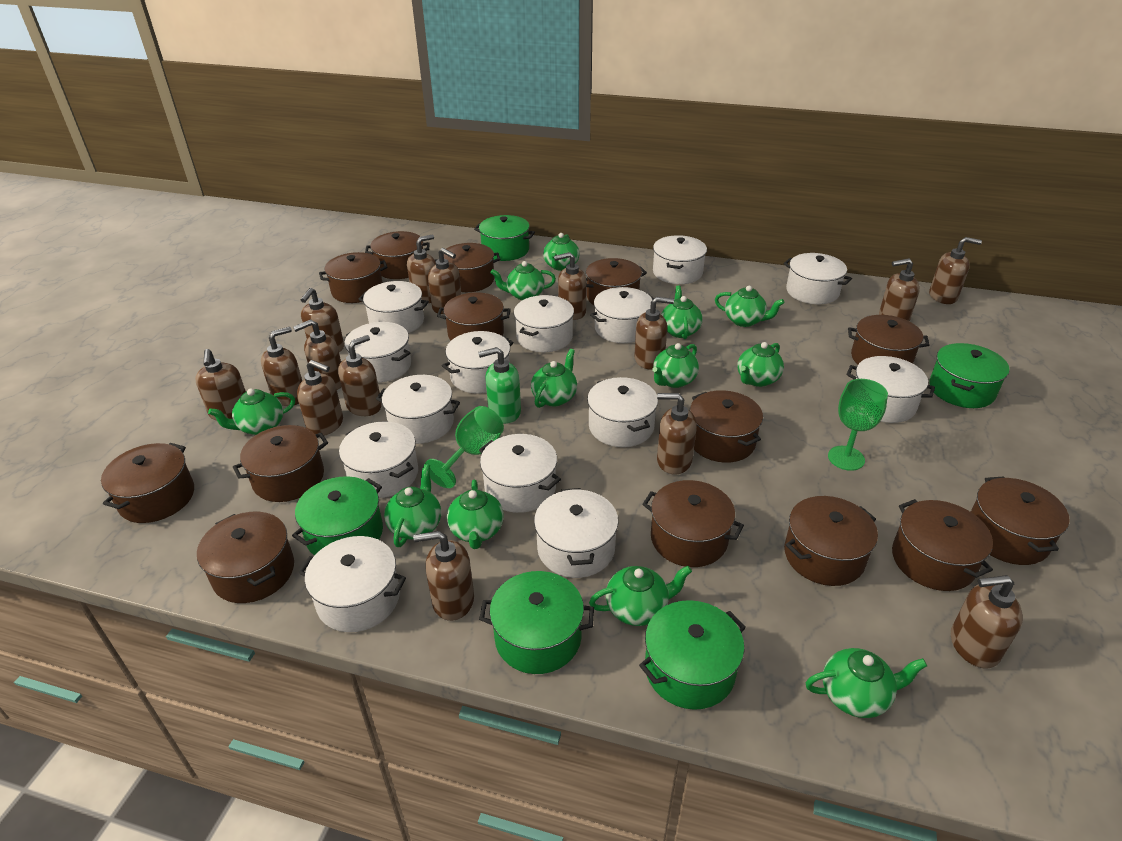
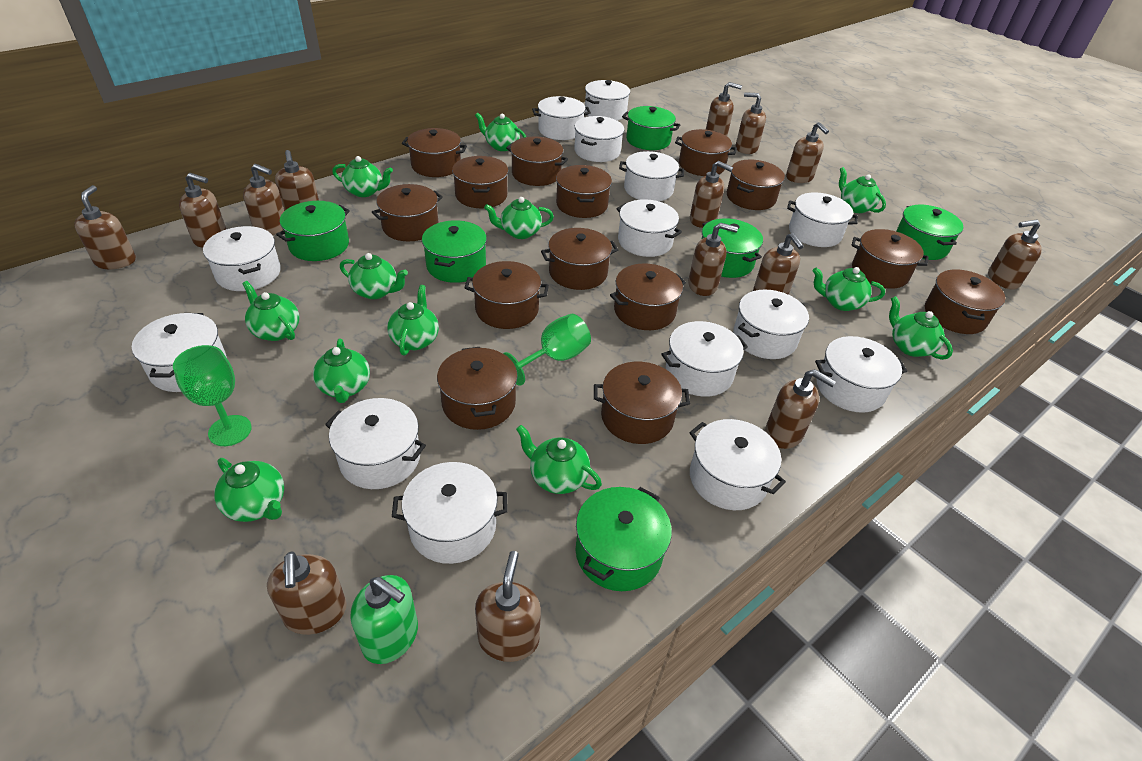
brown soap dispenser: [195,349,246,420] [261,327,302,406] [293,319,341,390] [297,360,343,436] [301,288,344,352] [338,335,382,416] [407,234,436,303] [413,531,474,621] [428,248,462,314] [554,252,587,320] [634,297,674,370] [657,393,697,475] [879,258,920,321] [929,237,982,304] [951,575,1023,669] = 15 -> [74,185,136,269] [179,173,226,247] [243,164,284,235] [267,552,347,635] [275,150,319,211] [475,551,541,662] [688,223,738,296] [690,161,733,228] [706,82,742,136] [736,92,766,154] [753,233,804,295] [765,369,836,449] [786,122,829,183] [988,219,1042,290] = 14
green pot: [292,476,383,556] [474,215,535,261] [479,571,594,674] [639,600,746,710] [929,343,1009,408] = 5 -> [276,201,350,261] [422,220,487,283] [576,487,672,591] [622,106,680,150] [702,218,763,278] [896,205,963,260] = 6

